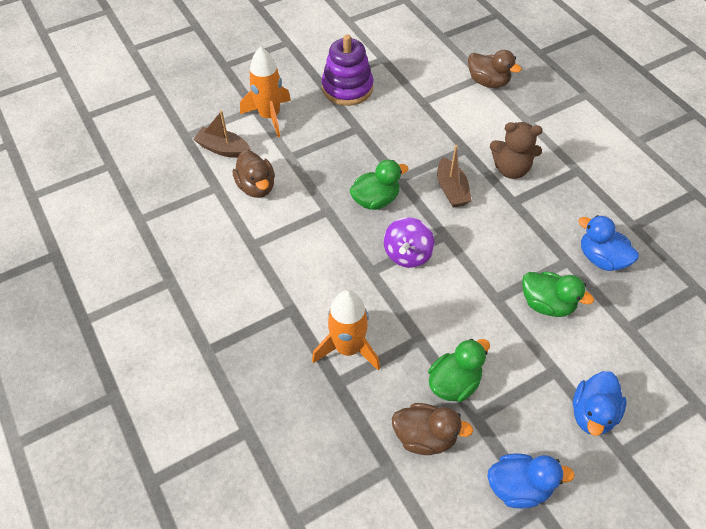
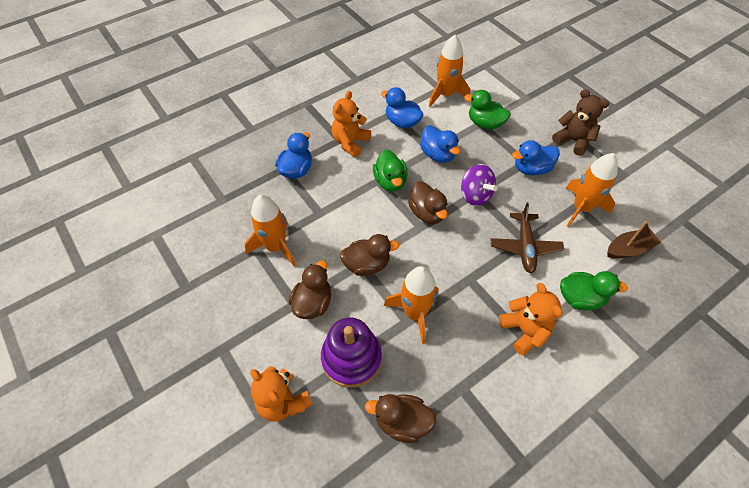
blue duck: [487,453,575,509] [573,371,626,436] [578,215,639,271] = 3 -> [275,132,312,179] [381,87,424,129] [420,125,460,163] [512,140,560,175] = 4
brown boat: [193,111,251,158] [437,145,472,207] = 2 -> [607,221,661,258] = 1
brown duck: [232,150,275,198] [392,403,473,455] [468,50,522,88] = 3 -> [289,260,331,319] [340,234,399,276] [365,394,436,443] [408,181,448,224] = 4
brown plane: none = 0 -> [490,202,564,273] = 1
orange rocket: [240,47,291,137] [312,290,380,370] = 2 -> [245,195,296,266] [384,266,439,344] [429,35,470,107] [566,153,618,227] = 4
orange teddy bear: none = 0 -> [250,366,313,422] [332,91,371,157] [499,283,562,356] = 3

